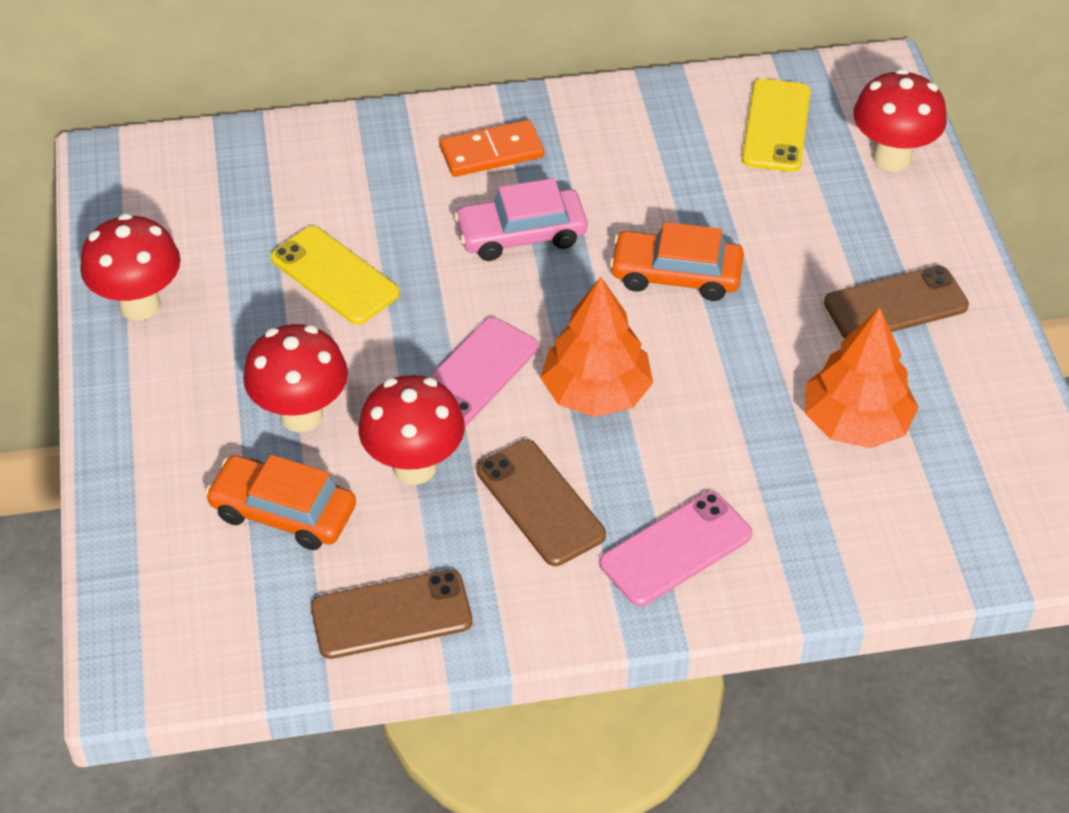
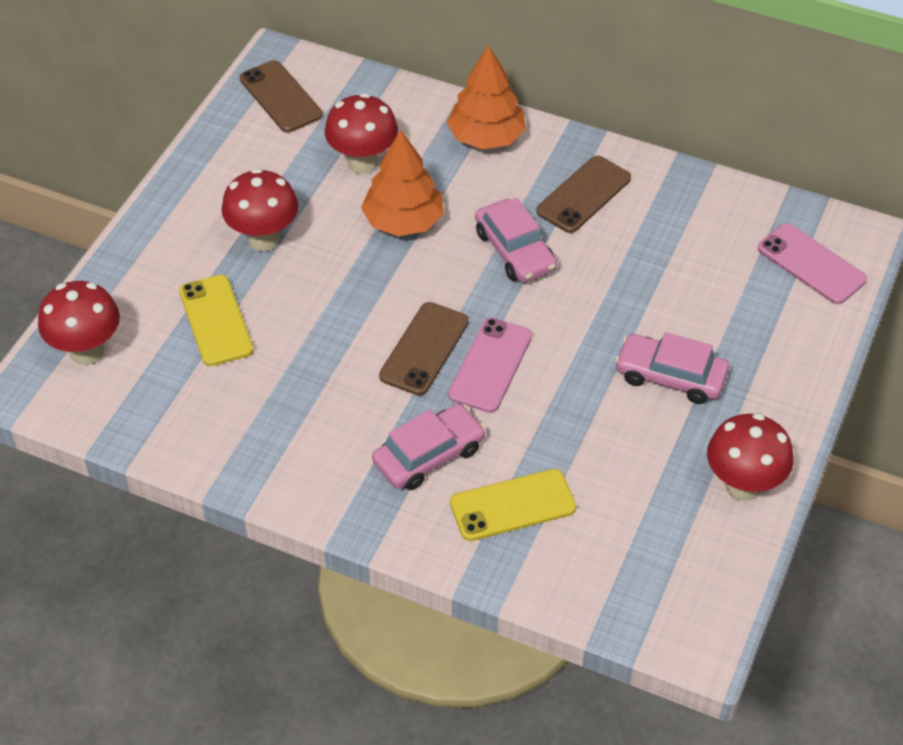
orange car: [205,455,356,550] [610,222,744,301] = 2 -> none = 0
orange domino: [440,120,544,177] = 1 -> none = 0
pink car: [454,178,588,261] = 1 -> [372,404,486,490] [475,198,557,283] [615,332,729,404] = 3

